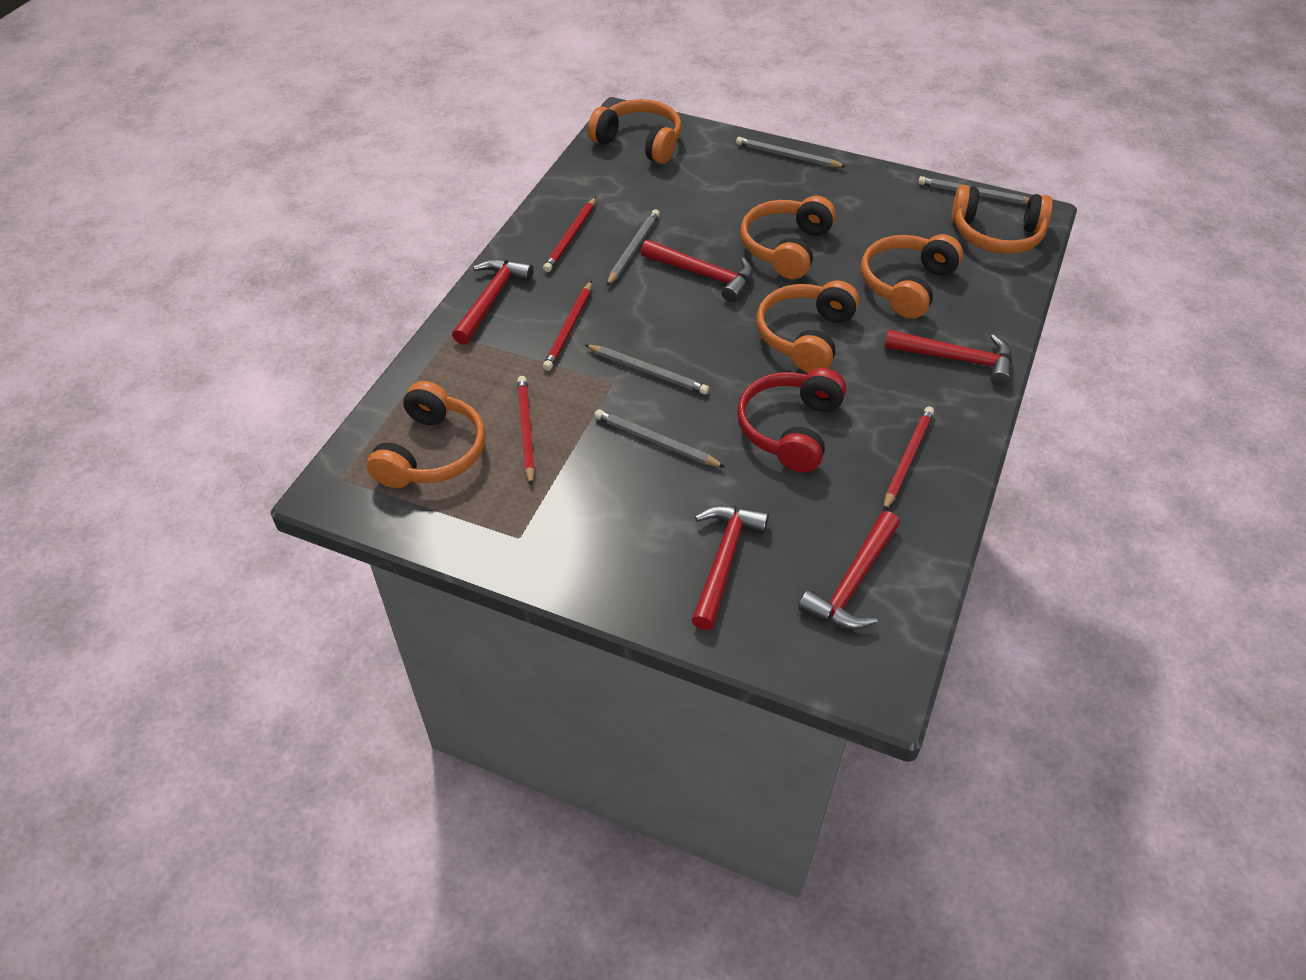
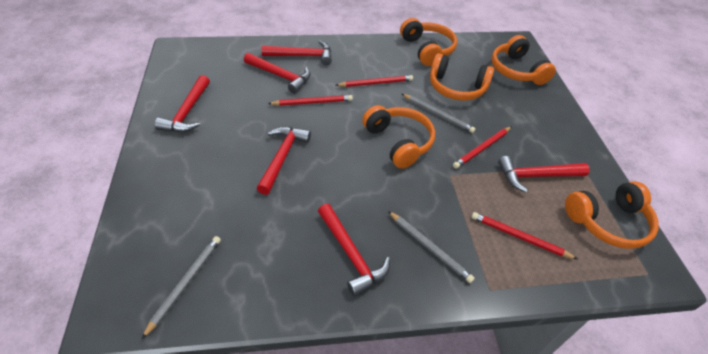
grey pencil: [585,344,709,395] [594,409,725,467] [607,209,660,286] [736,137,846,167] [918,176,1030,204] = 5 -> [142,236,221,339] [388,211,475,283] [402,94,476,133] = 3
orange headphones: [367,381,485,488] [588,99,682,164] [740,196,836,279] [756,280,859,373] [861,234,963,319] [951,185,1053,254] = 6 -> [362,105,435,169] [400,18,457,66] [430,53,494,101] [491,35,556,85] [565,181,659,249] = 5
red hammer: [452,259,534,345] [641,240,753,302] [692,505,769,630] [798,511,900,630] [884,329,1012,386] = 5 -> [155,75,210,132] [244,53,311,93] [257,127,311,195] [261,41,332,65] [318,204,390,296] [498,156,590,193] = 6
red headphones: [737,368,846,472] = 1 -> none = 0

